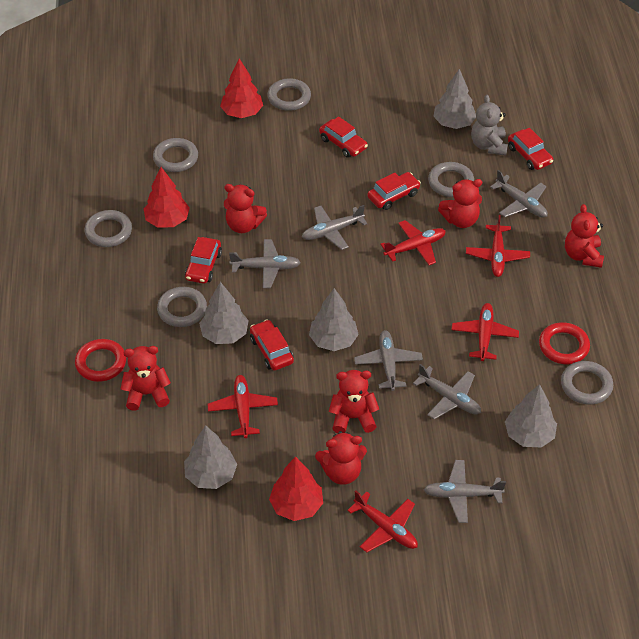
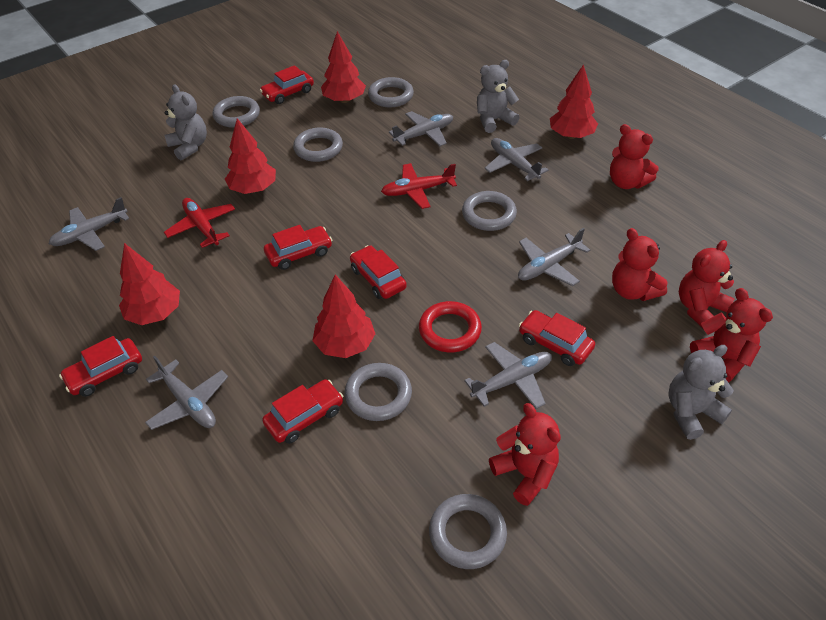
grey teddy bear: [471,95,508,156] = 1 -> [164,84,207,160] [477,60,520,133] [668,345,734,440] = 3
grey tree: [184,425,237,489] [199,282,249,344] [309,288,359,351] [433,69,476,129] [505,384,557,447] = 5 -> none = 0
red car: [185,237,222,284] [250,320,294,371] [319,116,368,158] [367,172,421,210] [508,128,553,170] = 5 -> [59,336,142,397] [260,65,314,104] [262,379,343,444] [264,225,332,270] [350,245,407,299] [519,310,595,366] = 6
red plane: [207,375,278,438] [347,490,418,553] [380,220,446,265] [451,303,519,361] [466,215,530,277] = 5 -> [164,198,235,248] [381,163,457,209] = 2
red ring: [75,339,126,382] [539,322,590,364] = 2 -> [419,301,482,352] = 1
red teddy bear: [121,346,171,411] [224,184,267,233] [315,431,367,485] [329,370,379,433] [438,179,482,228] [565,204,604,268] = 6 -> [489,403,561,506] [610,124,659,189] [612,228,668,301] [679,240,735,328] [690,288,773,383] = 5
red tree: [144,167,190,228] [220,59,263,118] [269,456,323,521] = 3 -> [119,243,180,325] [225,118,276,194] [312,274,375,358] [321,31,366,103] [550,64,598,139] = 5

